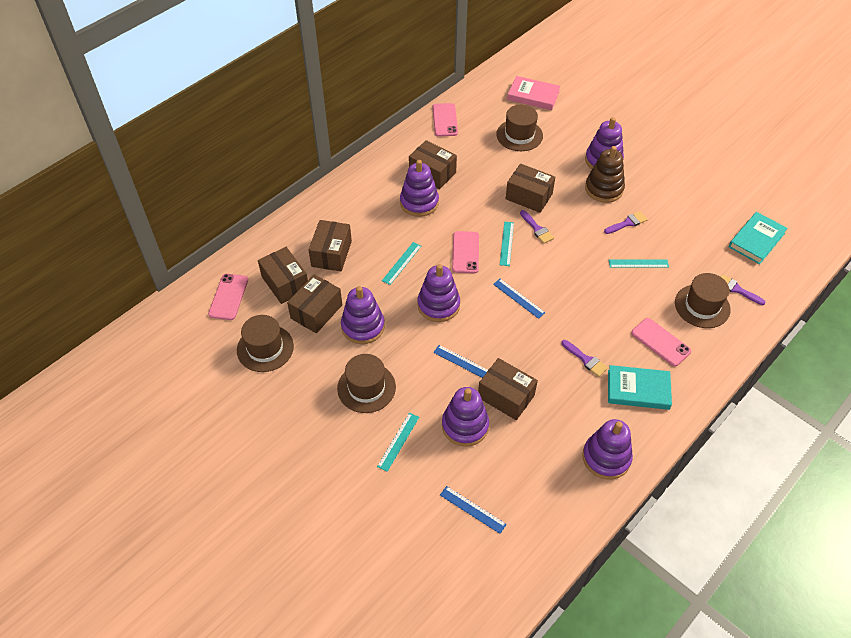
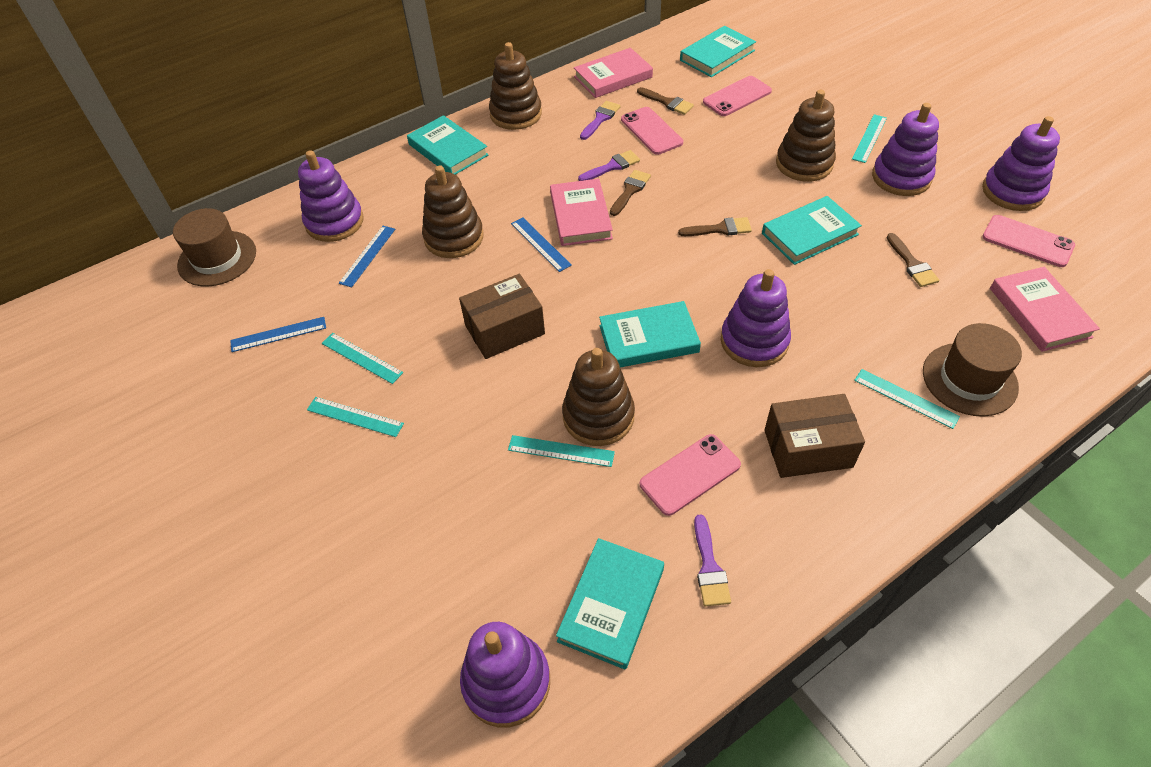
brown box: [258,247,308,304] [287,274,342,333] [308,220,352,271] [409,140,457,189] [478,358,538,420] [506,164,555,213] = 6 -> [459,274,545,359] [764,394,865,478] = 2
brown brush: none = 0 -> [610,170,651,216] [637,87,694,115] [678,217,752,236] [887,233,939,287] = 4
brown hat: [237,315,294,372] [337,354,396,413] [496,105,543,151] [675,273,731,328] = 4 -> [173,208,256,287] [923,323,1022,417] = 2
brown stacking toy: [585,146,625,203] = 1 -> [422,165,484,258] [489,42,542,130] [562,348,635,446] [776,90,836,182] = 4
pink book: [507,76,560,110] = 1 -> [550,179,613,246] [574,48,653,98] [990,267,1100,352] = 3
purple brush: [520,210,554,244] [561,340,608,377] [604,211,648,234] [721,275,766,305] = 4 -> [578,150,640,181] [580,101,621,140] [694,515,731,607] = 3
purple stacking toy: [341,286,385,344] [400,160,439,217] [417,264,460,322] [442,387,489,447] [582,419,633,479] [585,117,624,169] = 6 -> [298,150,363,242] [460,622,550,727] [721,269,791,367] [872,103,939,196] [982,116,1060,211] = 5
turquoise book: [608,365,672,410] [729,212,788,264] = 2 -> [407,115,488,175] [556,538,664,670] [599,301,701,367] [680,26,756,77] [762,196,862,265] = 5
turquoise ruler: [377,413,419,472] [382,242,421,285] [500,222,514,266] [609,259,669,268] = 4 -> [307,397,404,437] [322,333,403,384] [508,435,615,467] [852,114,887,163] [854,369,960,429] = 5

